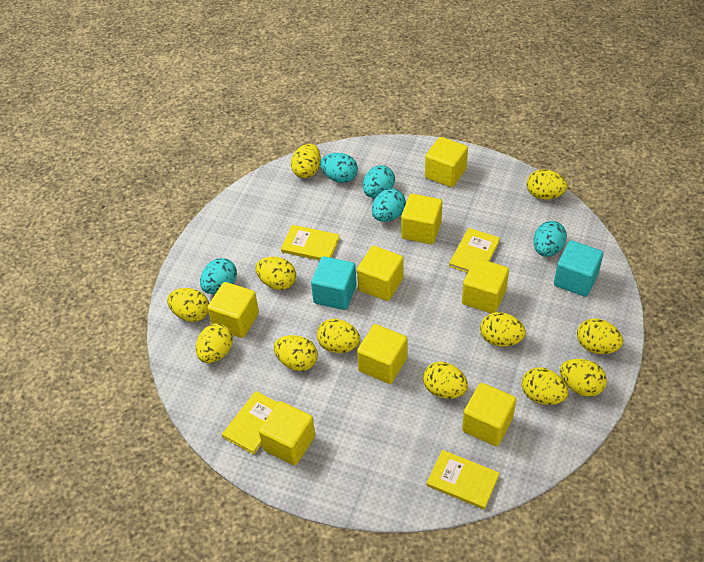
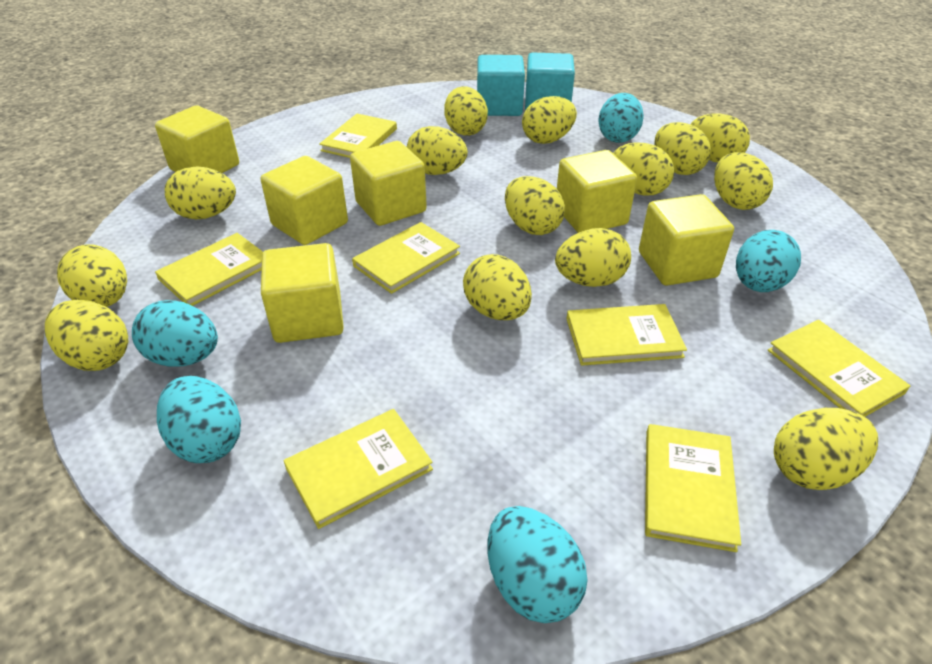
yellow book: [222,391,278,455] [281,225,340,260] [427,450,499,510] [449,228,500,273] = 4 -> [155,233,263,306] [284,409,433,529] [319,114,397,158] [352,222,460,294] [566,304,687,366] [645,424,741,552] [768,320,910,417] = 7
yellow cube: [207,282,259,338] [259,401,315,465] [357,246,404,301] [357,324,407,384] [401,194,442,245] [425,137,468,187] [462,258,509,313] [462,383,516,447] = 8 -> [155,106,239,173] [261,156,348,245] [261,243,344,343] [350,141,427,226] [557,150,637,233] [639,194,734,286] = 6
yellow egg: [167,288,209,322] [196,324,233,363] [255,257,296,290] [274,335,318,371] [291,144,321,178] [317,319,360,353] [423,362,468,399] [480,312,526,347] [522,367,568,405] [527,169,567,200] [560,359,607,397] [577,318,623,354] = 12 -> [45,300,128,371] [57,245,127,307] [165,166,236,219] [407,126,468,175] [444,86,488,136] [463,254,532,320] [505,176,565,235] [522,96,577,144] [555,228,631,287] [613,142,674,196] [654,122,711,175] [690,113,750,163] [714,152,773,210] [774,408,878,490] = 14

